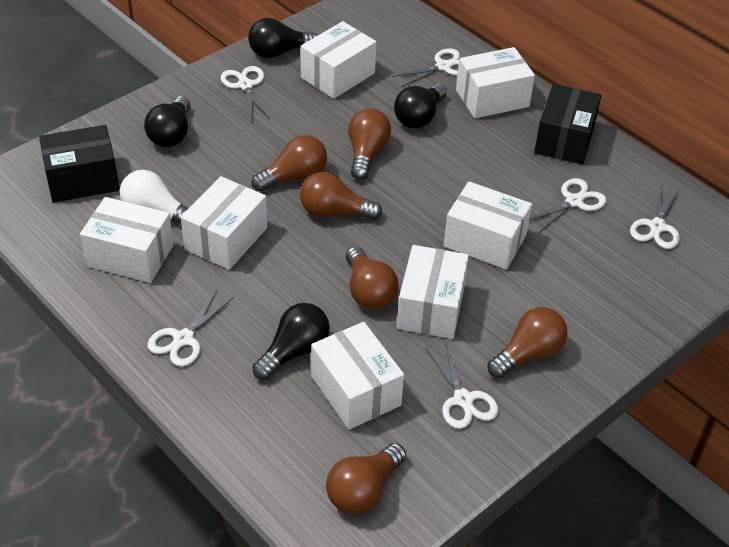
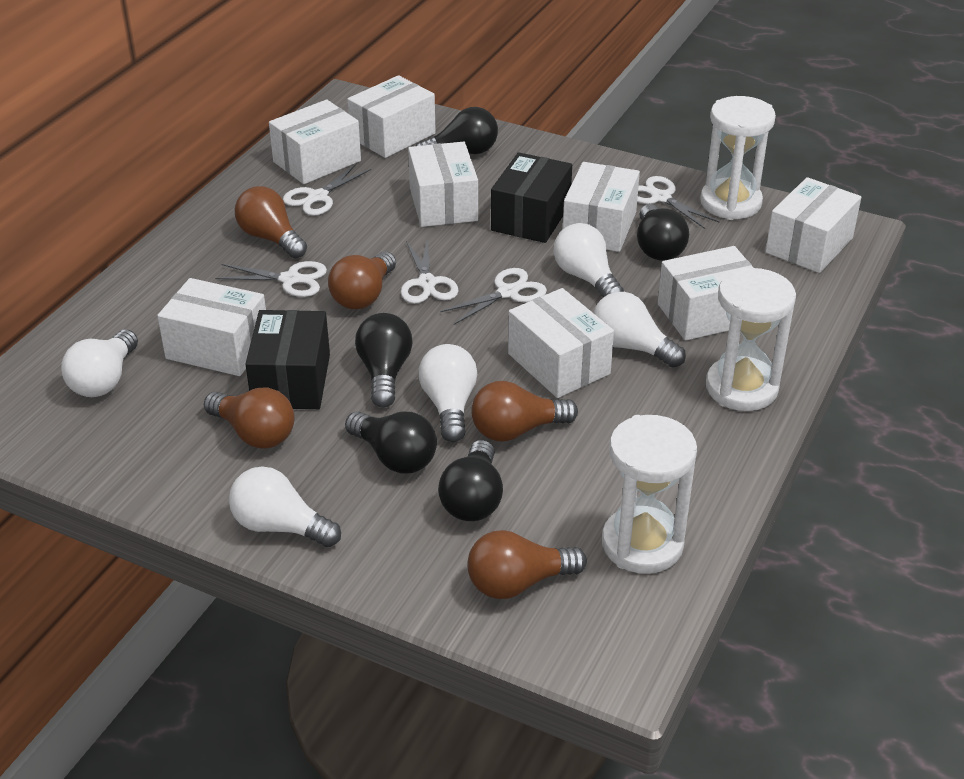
black light bulb: [144,96,191,147] [248,18,318,58] [252,303,330,380] [394,84,447,128] = 4 -> [345,411,437,474] [355,313,412,408] [416,107,498,154] [438,440,503,521] [637,204,689,261] = 5
brown light bulb: [251,135,327,192] [300,172,382,220] [326,443,406,514] [346,246,399,309] [348,109,391,180] [488,307,568,378] = 6 -> [204,388,295,449] [235,186,307,258] [328,252,396,309] [467,530,587,599] [471,381,578,441] = 5
white box: [80,197,173,283] [181,176,267,270] [300,21,377,99] [311,322,404,430] [397,245,469,339] [444,181,532,270] [456,47,535,118] = 7 -> [157,278,266,376] [269,100,361,184] [347,75,436,158] [408,142,478,227] [508,288,614,398] [563,162,640,252] [658,246,753,341] [766,177,861,273] = 8
white hourglass: none = 0 -> [602,415,697,574] [700,96,776,220] [706,268,796,411] = 3
white light bulb: [120,170,188,225] = 1 -> [61,330,138,397] [229,467,341,547] [418,344,477,442] [553,223,624,298] [594,292,686,368] = 5
white scissors: [148,290,234,367] [221,66,269,118] [392,48,460,87] [426,342,498,429] [529,178,606,233] [630,184,680,249] = 6 -> [215,261,327,297] [283,164,371,216] [401,237,459,304] [440,268,547,325] [637,176,719,229] = 5

